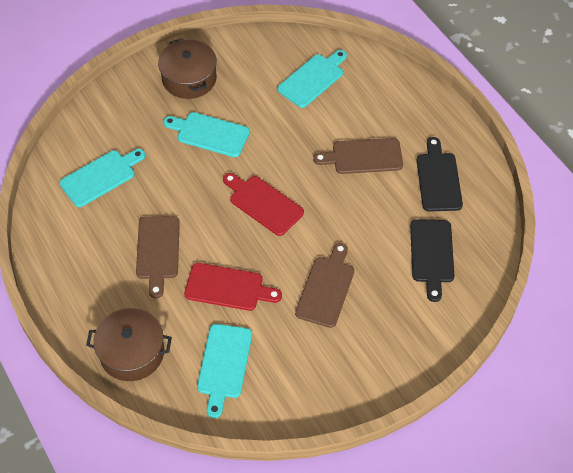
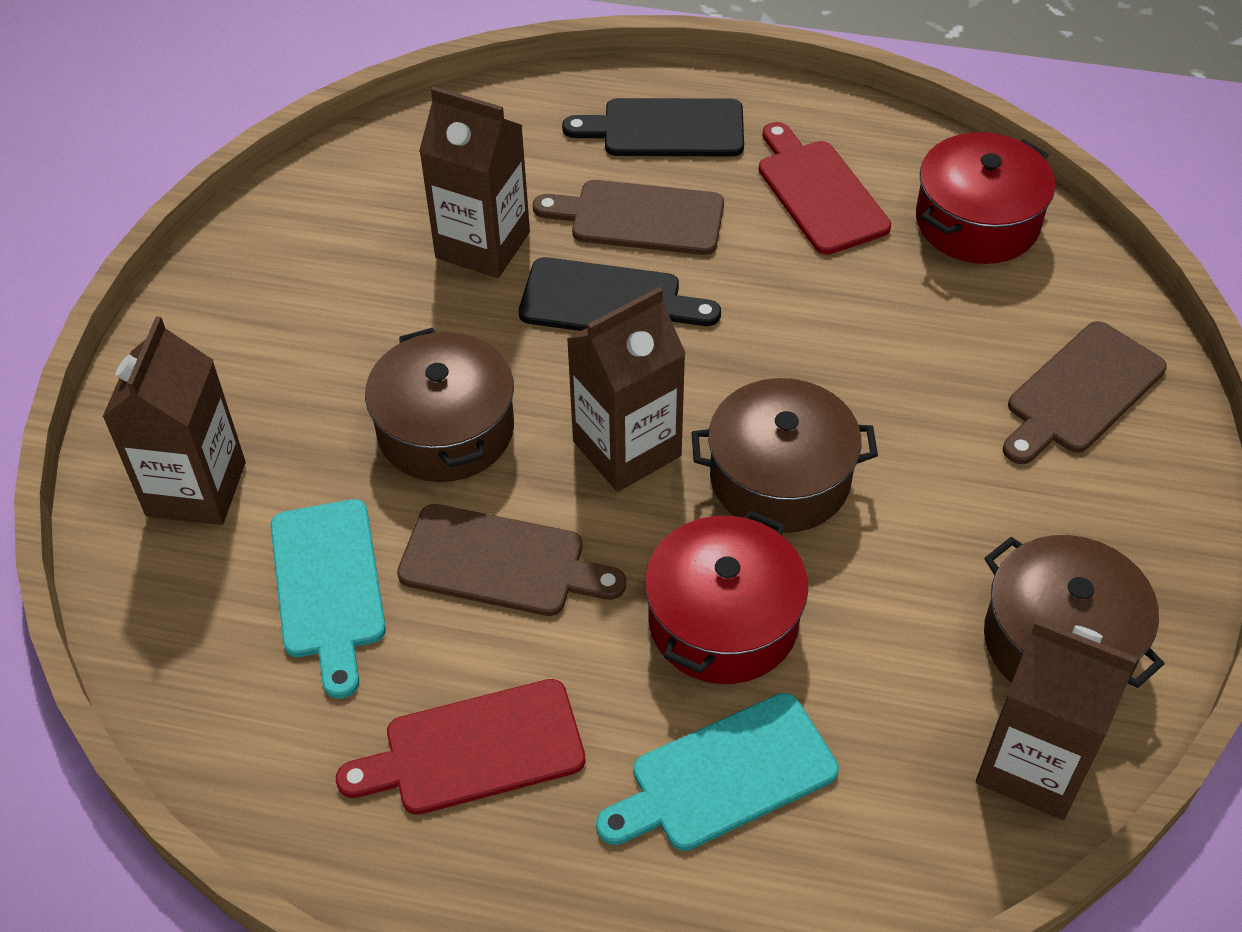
brown carton: none = 0 -> [102,316,246,525] [419,86,530,278] [567,287,686,492] [976,618,1138,820] = 4
brown pot: [86,308,172,381] [158,38,217,99] = 2 -> [365,328,514,482] [691,378,878,533] [984,535,1164,688] = 3
red pot: none = 0 -> [645,511,808,684] [916,132,1055,264] = 2
turquoise cutting board: [59,149,145,207] [163,112,250,157] [197,324,252,418] [277,50,347,108] = 4 -> [270,499,386,699] [596,693,839,851] = 2

